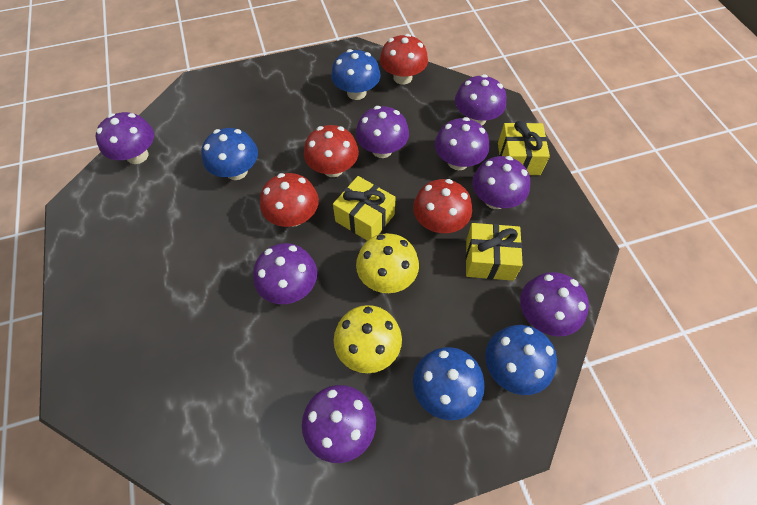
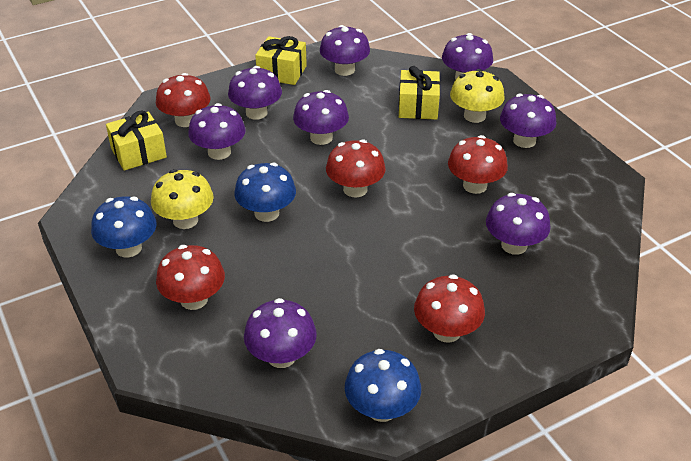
blue mushroom: [201,128,258,180] [331,49,381,100] [413,347,485,420] [485,325,557,395] = 4 -> [91,196,157,258] [234,162,296,222] [345,349,421,422] = 3
red mushroom: [260,173,319,227] [304,125,359,177] [380,34,428,85] [413,179,472,233] = 4 -> [156,73,211,127] [156,245,225,310] [326,139,386,198] [414,274,485,343] [448,135,508,194] = 5

